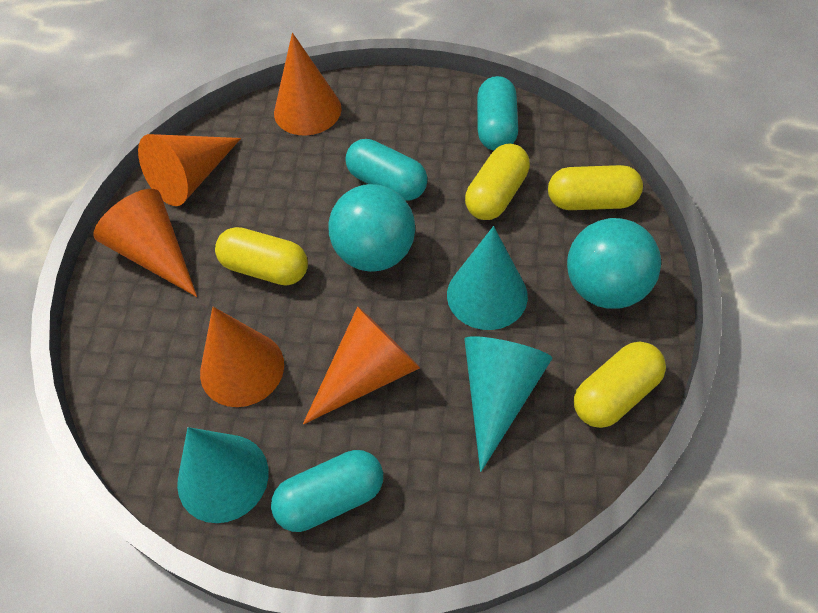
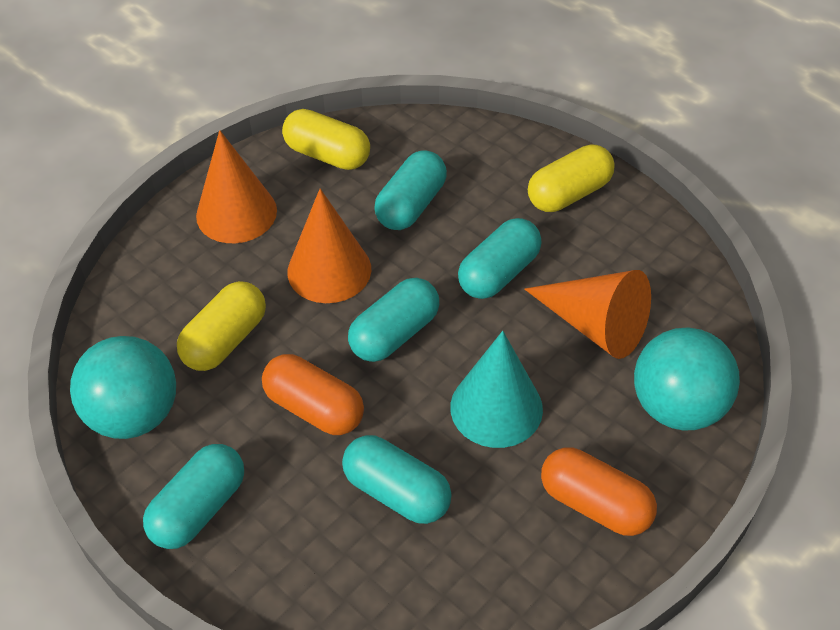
orange capsule: none = 0 -> [262,354,364,435] [541,447,657,536] = 2
orange cone: [94,189,197,297] [138,134,241,206] [200,307,284,407] [274,33,342,136] [303,306,420,425] = 5 -> [196,130,277,243] [288,189,371,303] [524,270,651,359] = 3
turquoise capsule: [271,450,383,532] [345,139,428,201] [477,76,518,150] = 3 -> [143,444,244,549] [342,435,452,524] [348,278,439,362] [374,150,447,230] [458,218,542,299] = 5
turquoise cone: [177,427,269,523] [447,226,528,330] [464,336,552,472] = 3 -> [450,331,543,448] = 1
yellow capsule: [215,227,308,286] [465,144,530,220] [548,165,643,210] [574,341,666,428] = 4 -> [177,281,266,371] [282,109,370,170] [528,144,615,212] = 3

